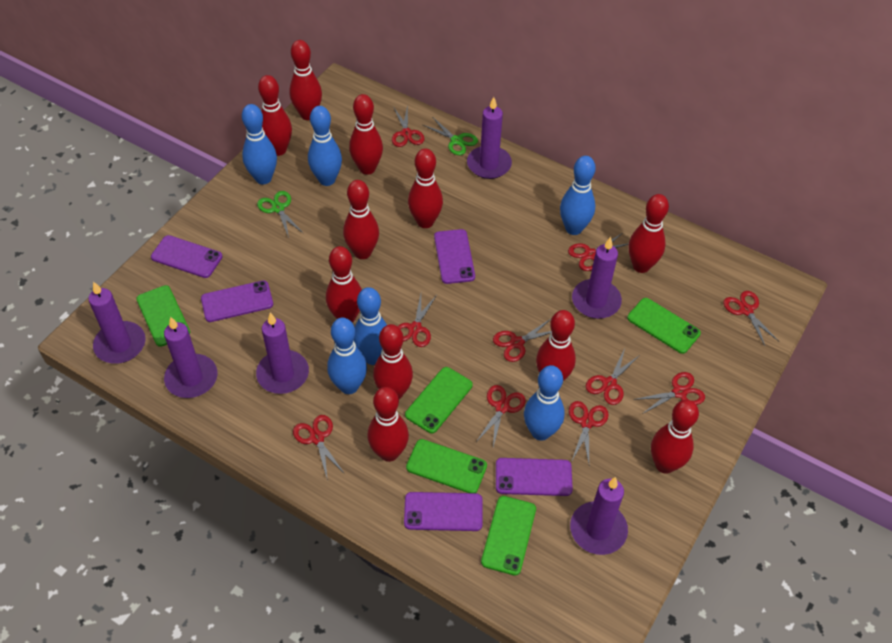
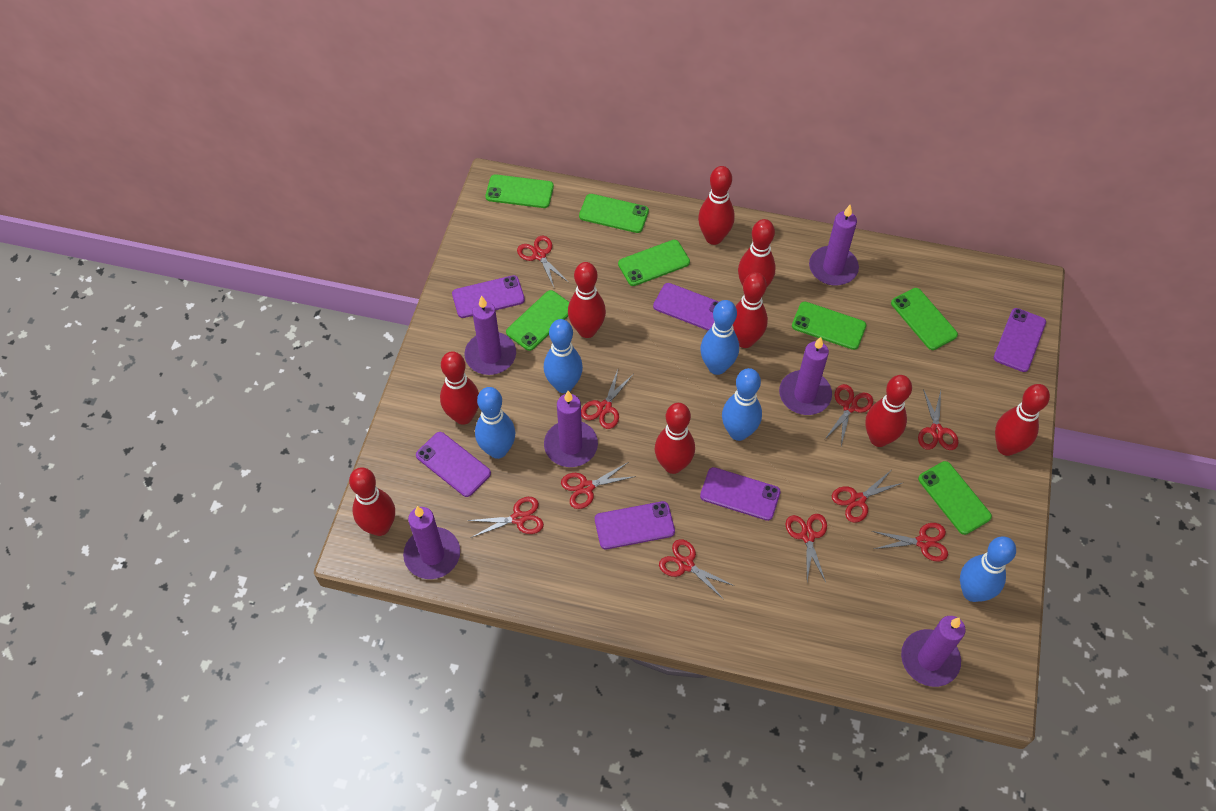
blue bowling pin: [242,104,277,184] [308,106,342,186] [327,318,367,394] [354,287,387,365] [524,365,565,441] [560,156,596,235] = 6 -> [475,387,515,459] [544,319,583,393] [700,300,739,375] [722,368,762,441] [960,536,1016,602] = 5
green phone: [136,285,190,347] [405,367,473,433] [406,439,487,493] [481,496,536,576] [627,298,701,354] = 5 -> [485,174,554,208] [506,290,569,351] [579,194,649,233] [618,240,690,286] [792,302,866,350] [891,288,958,350] [918,461,992,535] = 7
green scissors: [257,191,303,238] [423,118,478,155] = 2 -> none = 0
purple phone: [151,235,222,278] [201,280,273,322] [404,492,483,531] [434,229,475,284] [496,458,573,496] = 5 -> [416,432,491,497] [452,275,525,318] [595,501,675,549] [653,283,719,331] [700,467,781,521] [994,308,1046,372] = 6
red bowling pin: [258,75,292,156] [289,40,322,120] [326,246,362,323] [343,180,379,259] [349,94,383,175] [367,387,409,462] [373,324,413,399] [408,149,443,228] [536,310,576,381] [629,194,669,273] [651,400,699,474] = 11 -> [349,467,395,536] [440,351,479,425] [568,262,606,338] [655,403,695,474] [698,166,735,245] [733,272,768,348] [738,219,776,287] [865,375,912,447] [995,384,1050,456] = 9

